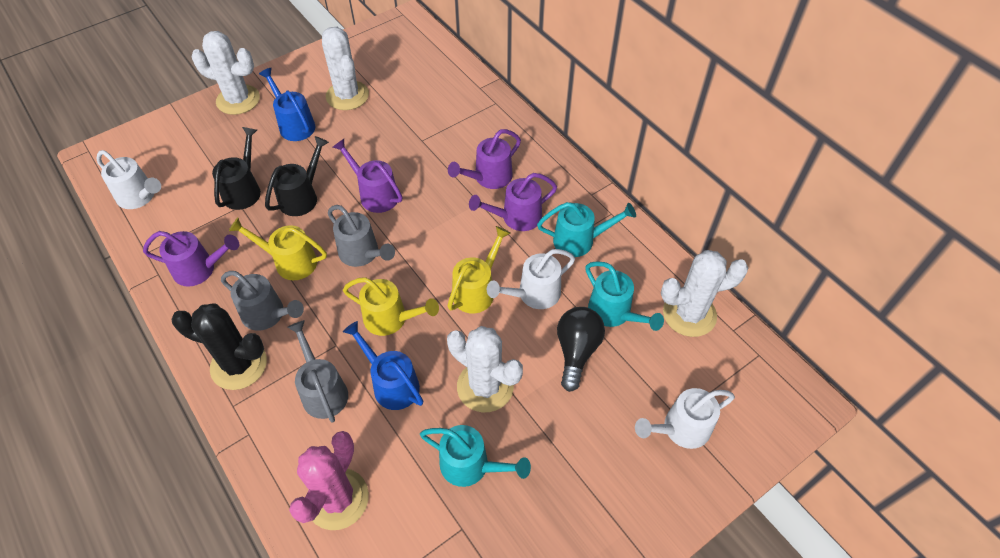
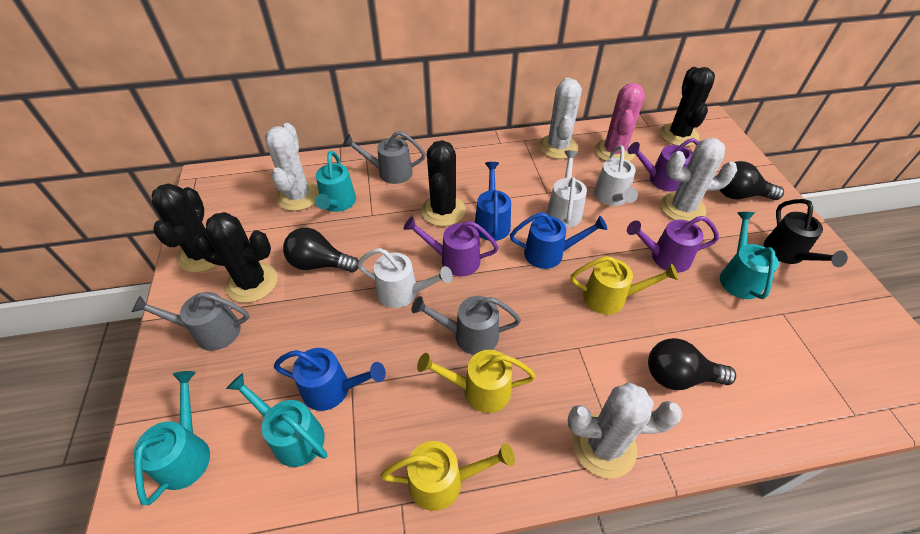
black cactus: [172,304,267,390] = 1 -> [152,183,217,273] [193,212,278,303] [421,140,466,226] [659,67,715,147] = 4
black light bulb: [557,307,605,392] = 1 -> [283,228,359,273] [648,338,736,390] [720,161,784,200] = 3
black watering can: [212,127,261,210] [265,136,329,216] = 2 -> [764,199,848,267] = 1
blue watering can: [259,68,315,141] [343,321,423,410] = 2 -> [273,348,386,411] [475,162,511,241] [510,212,607,269] = 3
purple watering can: [143,231,239,287] [333,139,402,213] [448,129,521,189] [469,173,557,231] = 4 -> [403,216,499,276] [627,138,699,192] [627,216,719,273] = 3
turquoise watering can: [420,425,531,487] [537,202,636,257] [585,261,664,331] = 3 -> [133,371,210,505] [226,373,327,467] [315,151,356,212] [720,212,779,299] = 4

